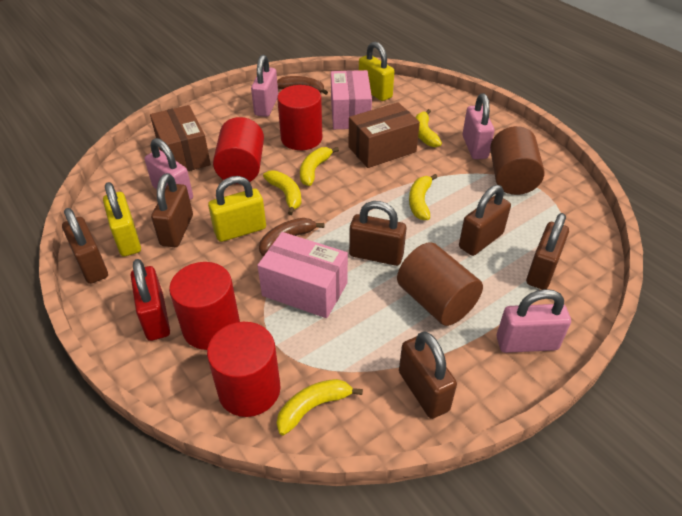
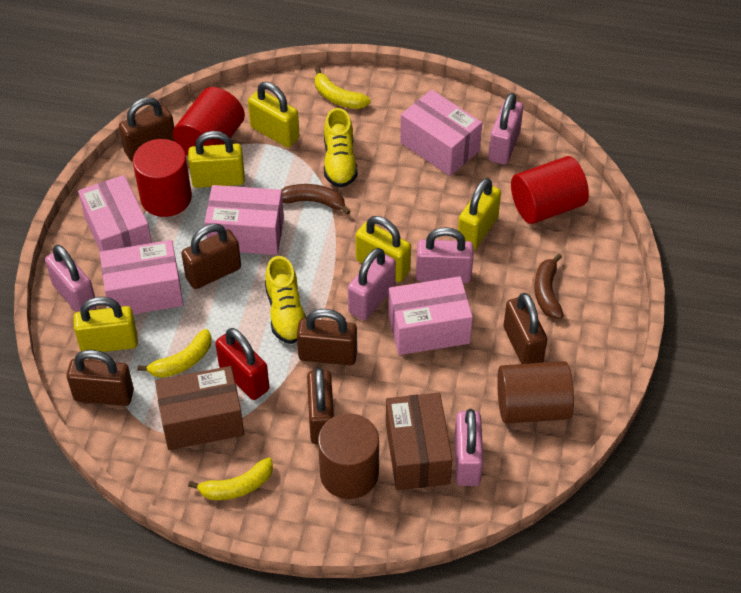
pink box: [257,232,348,318] [331,70,372,129] = 2 -> [78,175,152,252] [100,240,183,314] [204,185,284,255] [388,276,473,355] [400,90,482,176] = 5
pink padlock: [145,138,193,200] [251,55,278,117] [463,93,494,159] [497,289,571,353] = 4 -> [45,245,97,312] [348,248,396,320] [416,227,474,283] [454,409,483,486] [488,93,523,165] = 5
red cylinder: [169,262,240,350] [207,322,281,417] [213,117,264,184] [277,85,322,150] = 4 -> [133,139,192,217] [173,87,245,156] [511,156,589,224] = 3
yellow banana: [263,171,301,215] [277,379,363,435] [300,147,339,186] [409,174,437,220] [415,109,442,147] = 5 -> [138,329,212,378] [188,457,273,500] [315,67,371,109] = 3
yellow padlock: [103,182,141,257] [208,176,266,242] [359,42,394,101] = 3 -> [73,297,138,352] [188,131,245,188] [248,82,300,148] [355,216,411,282] [458,178,501,250] = 5
yellow shoe: none = 0 -> [265,256,307,344] [324,108,358,188] = 2

